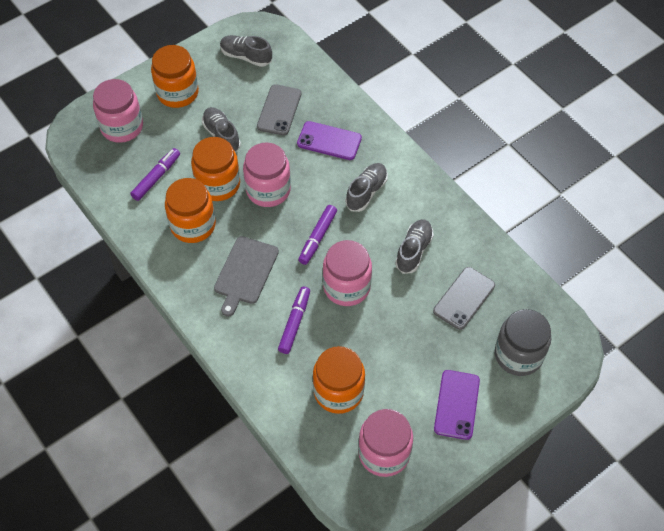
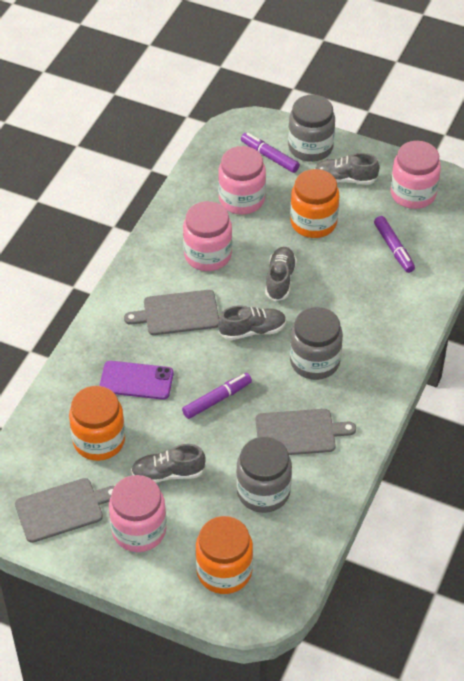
grey cutting board: [214,236,279,317] = 1 -> [15,478,115,543] [124,290,219,335] [255,409,356,455] = 3
grey jar: [495,309,551,376] = 1 -> [236,437,292,513] [288,95,335,162] [290,307,343,380] = 3
grey phone: [257,84,301,136] [433,267,495,330] = 2 -> none = 0
orange jar: [151,45,199,108] [165,178,216,243] [191,137,240,201] [313,346,365,414] = 4 -> [69,386,125,461] [196,516,253,594] [290,169,340,238] = 3
purple phone: [297,121,362,160] [434,370,480,440] = 2 -> [99,361,174,400] = 1

